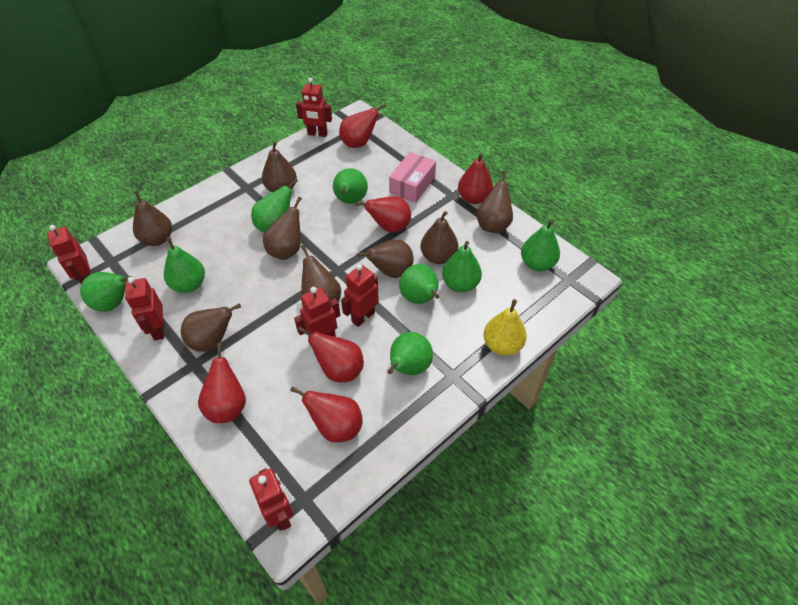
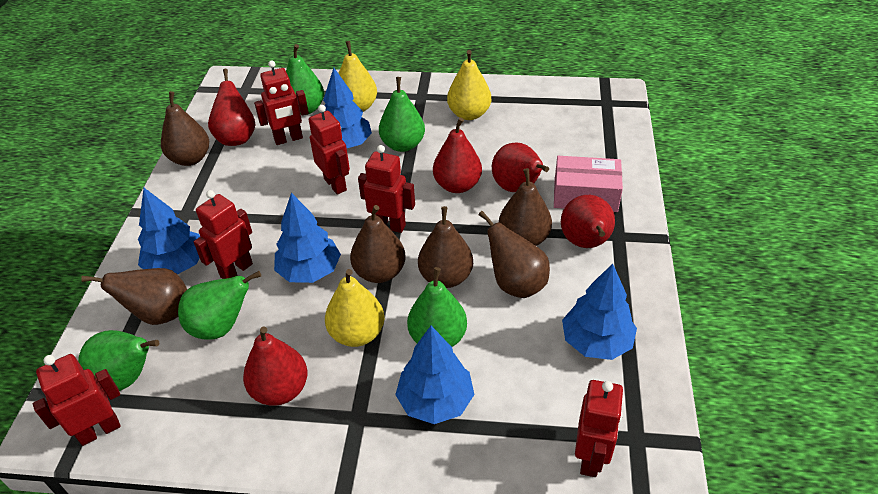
blue tree: none = 0 -> [138,188,200,275] [274,193,341,283] [320,68,372,148] [395,326,475,424] [562,264,637,360] = 5
brown pear: [133,191,172,246] [181,304,241,352] [262,141,297,192] [263,197,302,260] [301,245,341,302] [357,239,414,278] [421,211,458,264] [476,171,513,233] = 8 -> [81,268,187,325] [161,91,209,166] [350,205,406,283] [418,206,473,288] [479,211,550,298] [499,168,552,246] = 6
green pear: [80,272,132,312] [164,237,205,293] [251,178,298,233] [333,168,368,204] [387,332,433,375] [399,264,440,304] [442,241,482,292] [521,220,560,271] = 8 -> [78,330,159,391] [178,271,261,340] [286,44,324,115] [379,77,425,152] [407,267,467,347] = 5
red pear: [198,343,246,423] [290,387,362,442] [298,327,364,382] [339,104,386,148] [355,196,411,233] [458,153,493,204] = 6 -> [208,69,256,146] [243,327,308,406] [433,118,482,193] [492,143,549,192] [561,195,615,248] = 5
yellow pear: [483,299,527,356] = 1 -> [325,269,384,347] [338,41,377,112] [447,50,491,120] = 3

